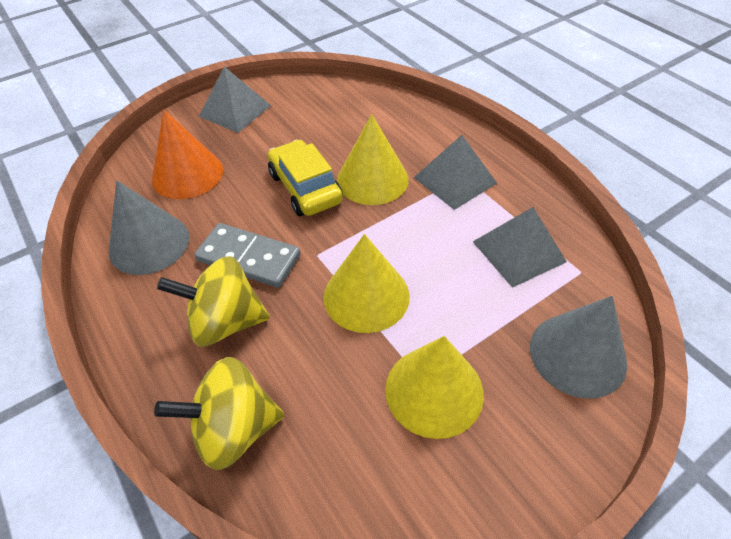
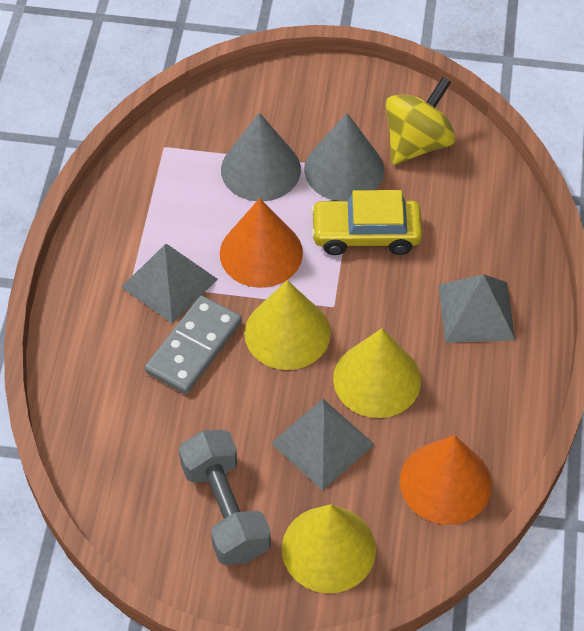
grey dumbbell: none = 0 -> [179,430,271,565] = 1
orange cone: [152,110,223,199] = 1 -> [220,198,303,288] [400,435,492,525] = 2
yellow spinning top: [154,357,284,470] [157,256,270,347] = 2 -> [385,77,456,165] = 1

